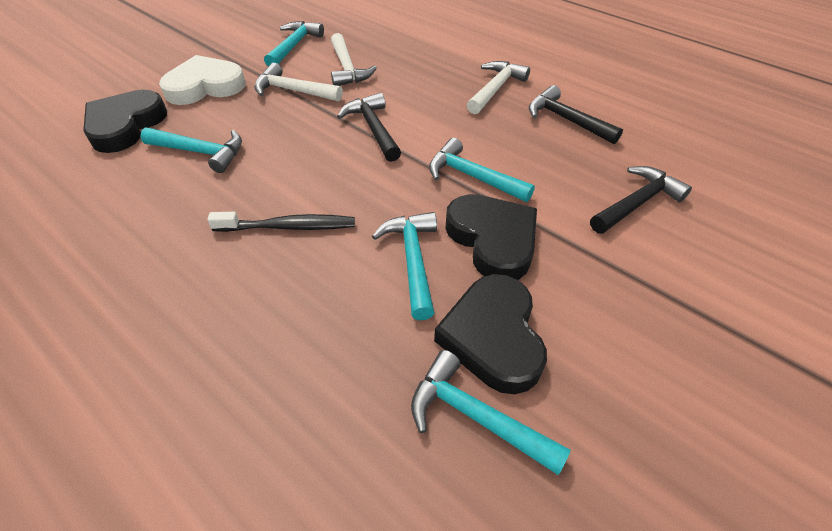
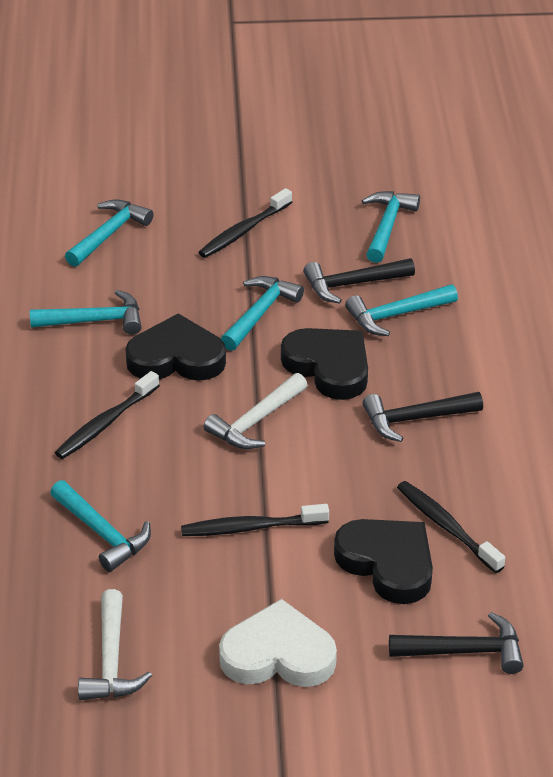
black toothbrush: [207,212,355,232] = 1 -> [55,371,160,459] [181,504,329,536] [199,188,292,258] [397,481,505,573] = 4
turquoise hammer: [140,127,242,173] [264,21,324,66] [372,212,437,320] [411,350,571,475] [429,138,535,202] = 5 -> [30,290,142,335] [50,480,151,572] [65,200,154,267] [221,276,304,351] [345,284,458,336] [362,191,420,263] = 6
white hammer: [254,63,343,102] [331,33,377,86] [467,61,530,114] = 3 -> [78,589,152,700] [204,373,308,449] = 2

